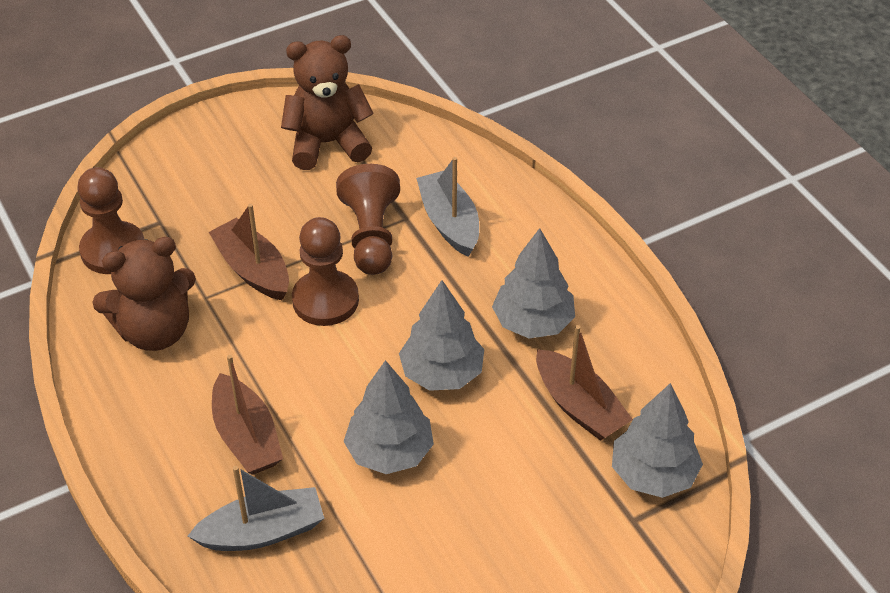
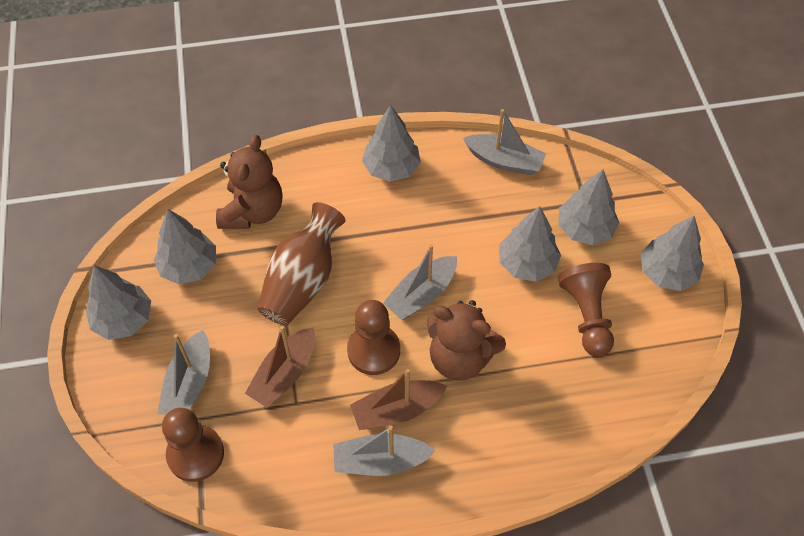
brown boat: [209,204,289,300] [212,355,283,475] [536,325,633,441] = 3 -> [245,326,315,408] [350,369,447,430] = 2
brown vase: none = 0 -> [258,202,346,325] = 1
grey boat: [188,466,324,551] [416,157,479,257] = 2 -> [157,330,210,415] [333,426,435,476] [383,244,457,320] [463,109,546,175] = 4
grey tree: [344,360,434,474] [399,280,484,391] [492,228,575,339] [612,383,703,498] = 4 -> [86,265,151,340] [154,209,216,284] [362,105,421,182] [499,206,561,282] [558,169,619,245] [640,216,704,291] = 6

